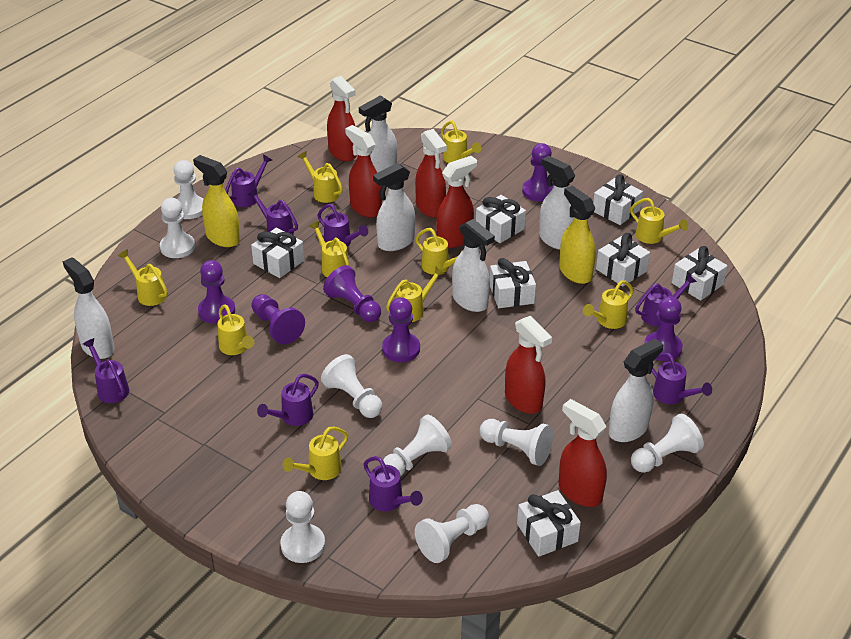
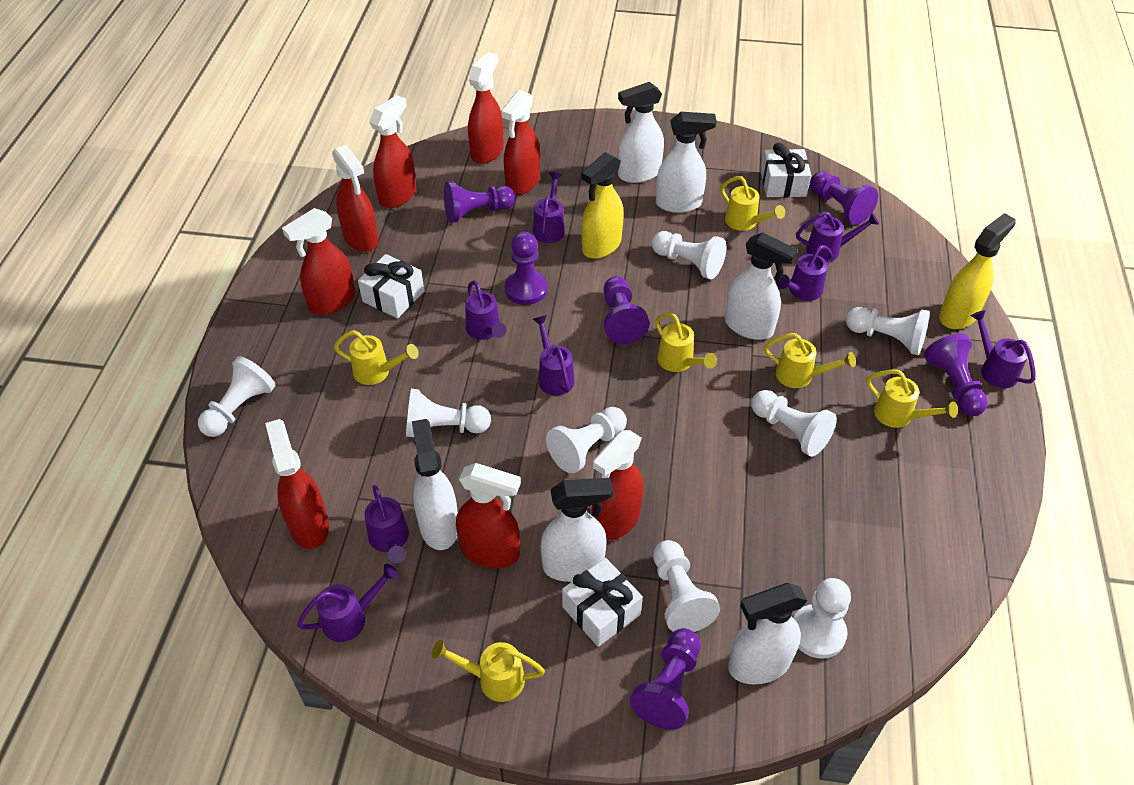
red spray bottle: [327,76,357,161] [345,125,382,218] [415,129,447,218] [436,156,477,248] [505,316,552,414] [559,399,607,507] = 6 -> [265,419,329,549] [282,208,355,315] [332,145,379,252] [369,95,416,208] [456,463,521,568] [468,52,504,164] [501,90,540,195] [592,430,644,541] = 8
white gift: [251,228,304,278] [476,195,526,243] [490,258,536,308] [517,490,581,557] [593,175,643,225] [596,233,650,286] [672,246,728,301] = 7 -> [358,254,424,318] [562,558,643,647] [761,143,811,197] = 3
yellow watering can: [118,249,168,306] [218,304,254,355] [282,427,348,480] [297,151,343,203] [309,221,350,277] [386,266,445,322] [415,228,463,275] [441,121,481,163] [583,280,634,329] [630,198,688,244] = 10 -> [334,330,419,385] [432,640,545,702] [655,313,717,372] [720,176,785,231] [764,333,856,388] [867,370,958,428] = 6

